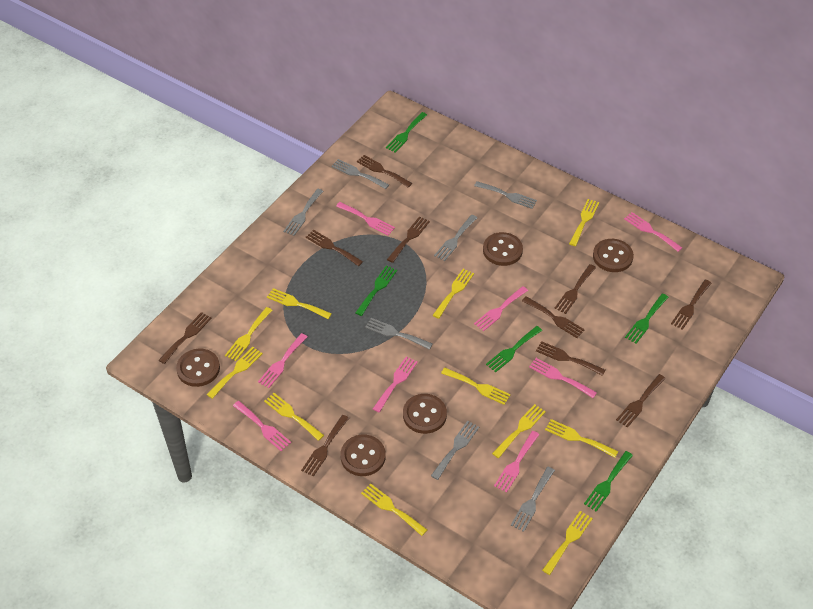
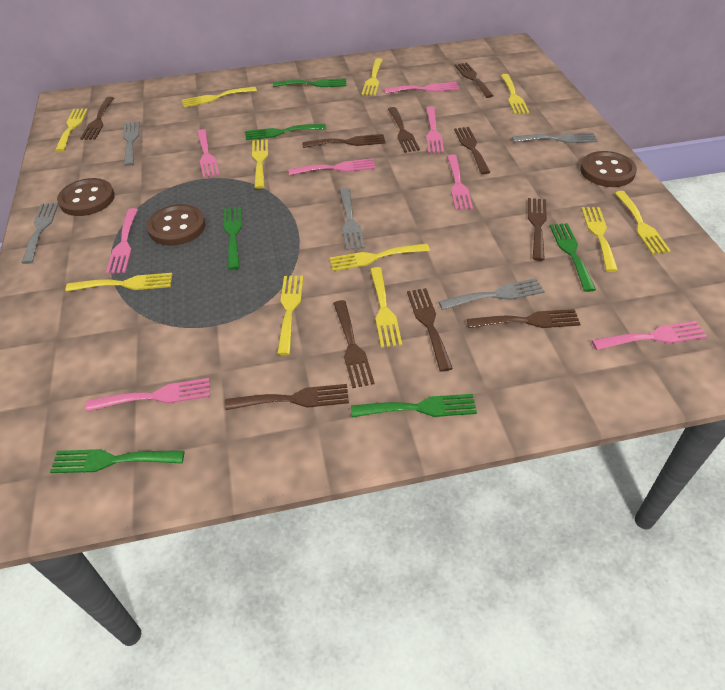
brown button: [176,348,220,387] [340,435,386,476] [403,394,447,434] [483,232,523,266] [593,239,634,272] = 5 -> [57,178,115,216] [147,204,205,246] [580,151,637,187] = 3
green fork: [355,266,397,316] [386,112,427,153] [486,326,542,372] [584,451,633,512] [625,293,669,344] = 5 -> [50,449,185,473] [223,207,242,270] [245,124,326,140] [273,78,346,87] [351,394,477,417] [550,223,596,292] = 6
grey fork: [283,189,323,236] [332,159,389,189] [365,318,433,350] [431,421,479,480] [434,215,477,261] [474,181,537,209] [511,467,555,532] = 7 -> [21,202,58,264] [123,121,139,166] [339,188,365,250] [438,278,545,310] [512,132,598,143] = 5

